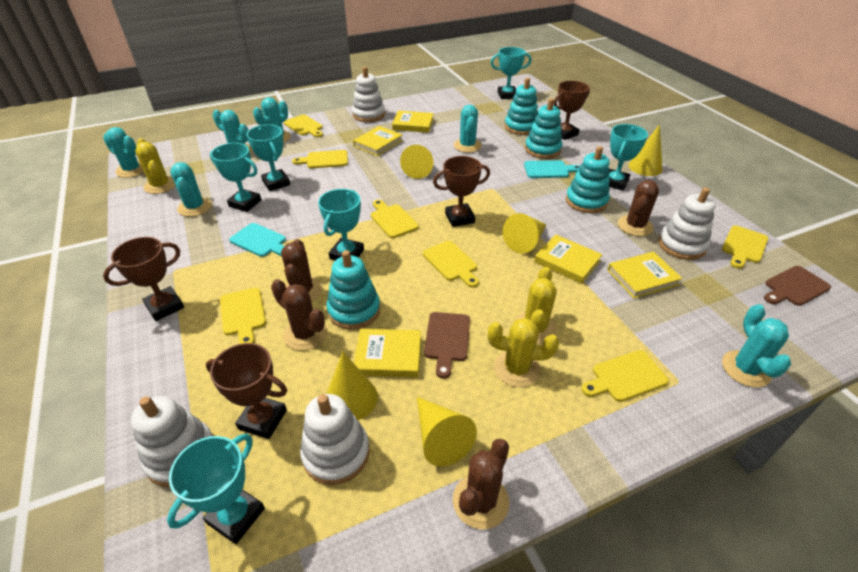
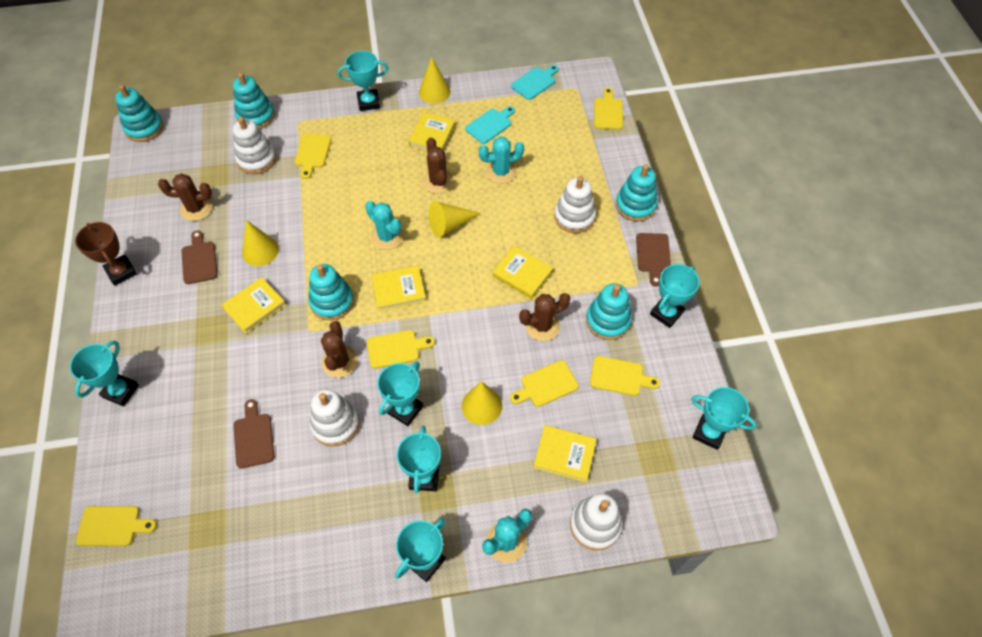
brown cutting board: [424,312,470,379] [764,266,831,306] = 2 -> [182,230,218,284] [233,399,275,469] [636,233,671,286] = 3
brown trophy: [103,237,184,321] [206,343,287,439] [433,156,490,227] [554,81,590,140] = 4 -> [75,222,137,286] = 1
turquoise cactus: [103,127,144,178] [170,162,212,217] [213,110,253,153] [253,97,291,143] [454,105,482,153] [722,304,791,388] = 6 -> [365,201,404,250] [479,137,524,184] [482,509,532,563] = 3
turquoise stacking toy: [327,250,380,329] [504,78,538,135] [525,98,562,159] [566,146,610,213] = 4 -> [115,85,164,142] [233,73,275,129] [308,264,354,320] [586,283,632,340] [616,164,658,221] = 5
turquoise trophy: [167,434,265,544] [210,143,261,212] [246,124,290,191] [318,189,364,260] [491,47,532,99] [609,124,648,191] = 6 -> [70,340,139,406] [338,51,388,111] [377,362,423,426] [395,518,446,582] [397,426,441,493] [650,264,700,328] [691,387,757,450] = 7
yellow cactus: [135,138,176,194] [488,318,559,387] [514,267,557,344] = 3 -> none = 0
yellow cone: [326,351,378,420] [400,145,434,179] [417,397,477,466] [503,213,546,253] [629,124,663,176] = 5 -> [242,220,279,266] [419,57,450,104] [429,201,481,237] [462,381,502,425] = 4
yellow cutting board: [220,288,266,344] [284,115,323,137] [292,150,348,168] [371,199,419,238] [423,241,479,287] [581,350,669,402] [722,225,768,269] = 7 -> [76,506,157,546] [295,133,332,179] [367,330,435,369] [510,360,579,407] [590,356,660,396] [594,88,623,130] = 6

